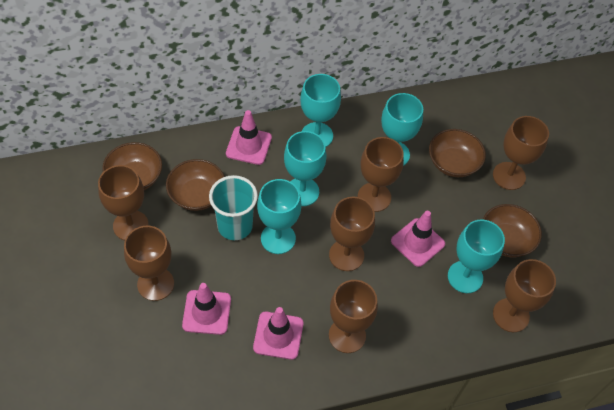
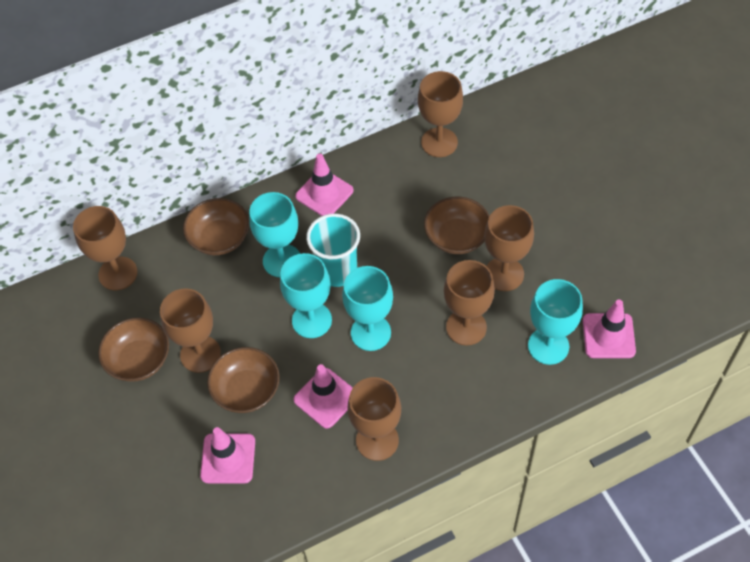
brown goblet: [98,165,149,240] [124,226,174,301] [329,197,375,271] [329,280,378,353] [358,137,404,212] [493,116,549,190] [493,259,556,332] = 7 -> [73,206,138,290] [160,288,221,373] [347,377,401,461] [418,71,463,157] [444,260,495,346] [484,205,534,291] = 6
turquoise goblet: [257,179,302,254] [284,131,327,206] [300,74,341,147] [381,93,423,166] [448,220,505,293] = 5 -> [249,192,300,277] [280,253,332,338] [342,266,393,351] [528,279,583,365] = 4

